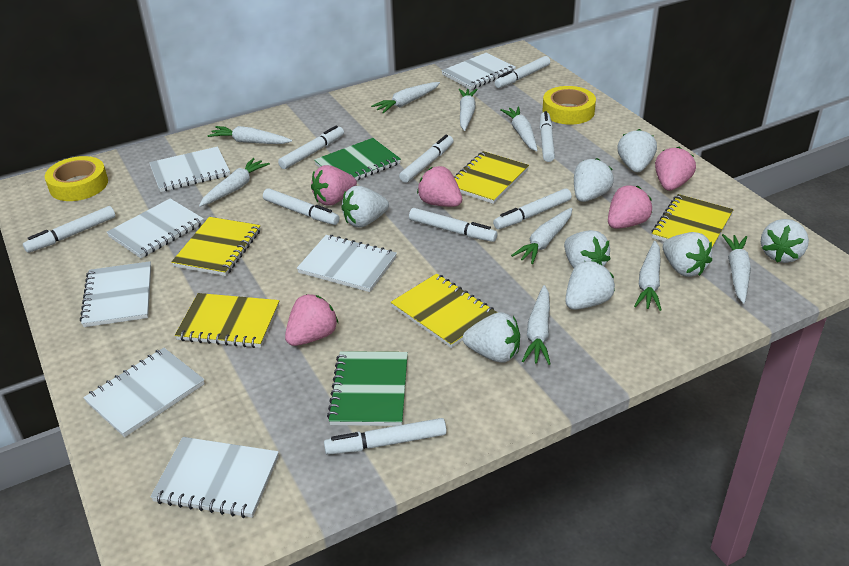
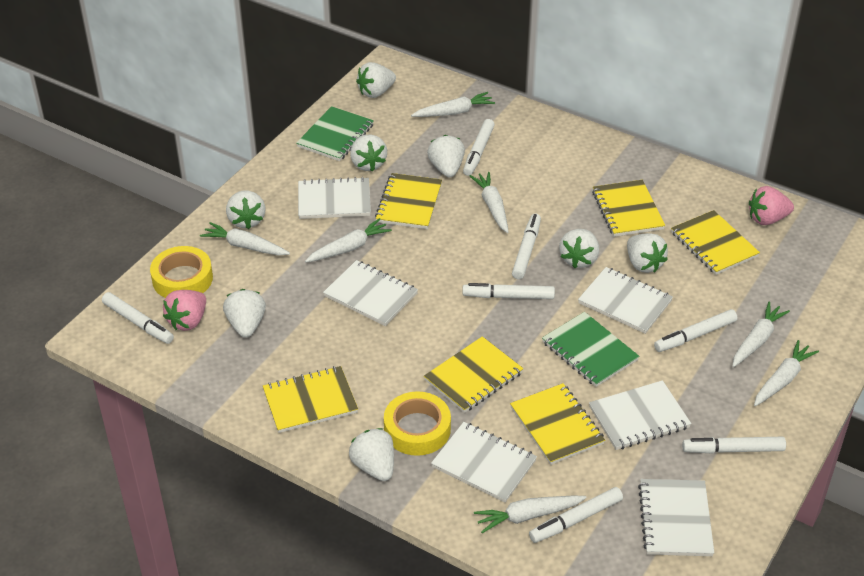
pink strawberry: [285,294,338,346] [311,165,357,206] [417,166,462,207] [608,185,652,229] [655,147,696,191] = 5 -> [163,290,206,331] [749,186,794,225] = 2
white carrot: [199,158,270,207] [208,126,292,144] [371,82,440,113] [458,89,478,131] [500,107,538,152] [511,208,572,264] [522,285,551,365] [634,241,661,311] [722,234,751,304] = 9 -> [200,222,290,255] [305,218,392,262] [411,92,495,117] [470,172,509,233] [474,495,586,533] [732,301,790,367] [754,340,819,406] = 7
white marker: [23,206,115,253] [263,188,340,225] [278,126,344,169] [324,418,447,455] [399,135,453,183] [409,208,498,242] [493,188,572,229] [495,56,550,88] [540,111,555,162] = 9 -> [102,292,174,344] [462,283,555,299] [463,119,495,176] [512,214,541,279] [529,487,623,543] [654,309,738,352] [682,437,786,454] = 7
white notebook: [80,261,151,327] [83,348,205,437] [107,198,204,258] [149,147,230,192] [150,437,279,518] [297,235,397,292] [441,53,516,90] = 7 -> [298,177,371,219] [323,260,418,326] [431,422,537,502] [578,267,673,334] [589,380,691,450] [638,479,714,556] = 6
yellow notebook: [171,217,260,276] [175,293,280,348] [391,274,498,348] [454,151,529,204] [652,194,734,248] = 5 -> [263,366,358,433] [375,173,442,229] [424,336,523,413] [510,383,605,465] [592,180,665,237] [671,210,760,275] = 6

